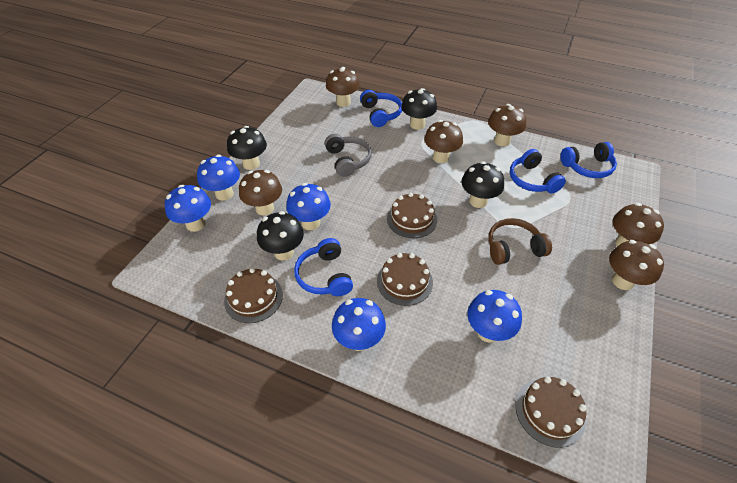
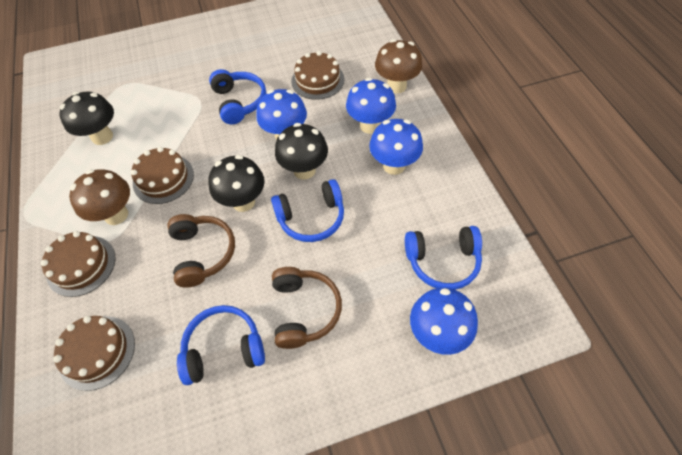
black mushroom: [227,126,267,170] [257,211,304,261] [401,88,437,130] [461,161,504,208] = 4 -> [60,91,114,145] [208,155,265,212] [275,123,328,180] = 3
blue mushroom: [165,185,211,232] [197,155,240,201] [286,183,331,230] [332,298,386,351] [467,290,522,343] = 5 -> [256,89,307,140] [346,78,396,134] [369,119,423,175] [410,288,478,355] = 4
brown headphones: [488,218,552,265] = 1 -> [167,214,235,288] [272,267,342,349] = 2
brown mushroom: [239,170,282,216] [326,67,360,107] [424,120,463,163] [488,104,526,147] [609,240,664,290] [613,203,664,246] = 6 -> [69,169,130,225] [375,39,422,94] = 2
grey headphones: [325,134,372,177] = 1 -> none = 0

